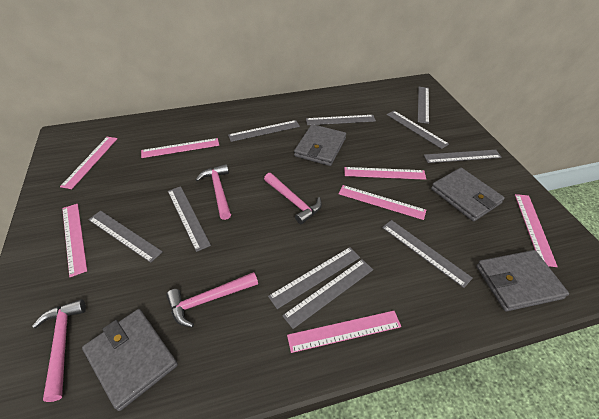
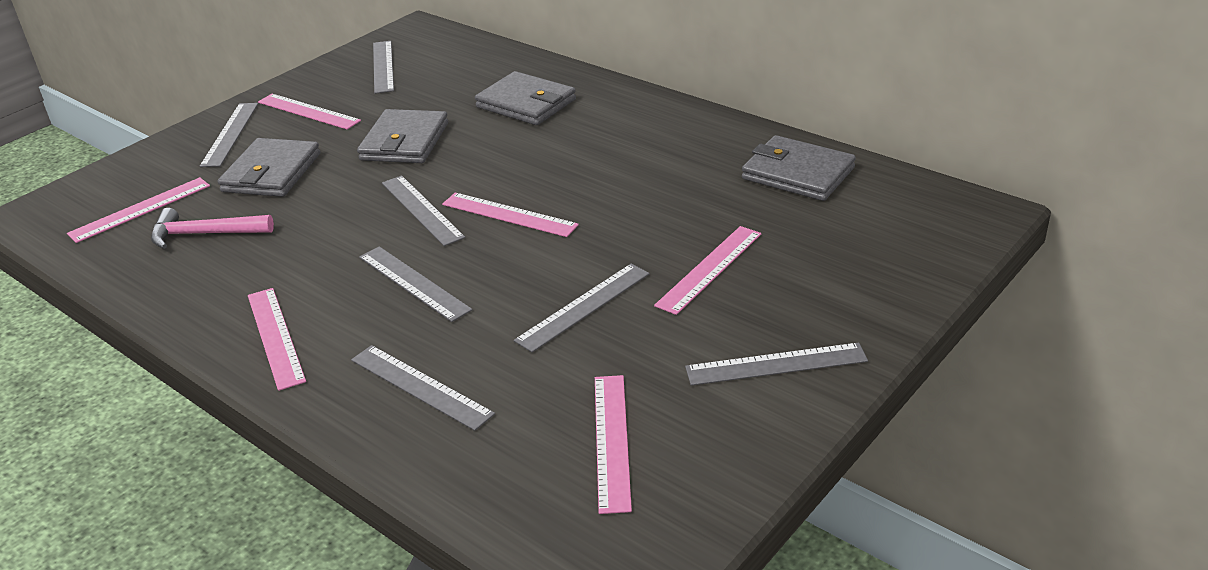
grey ruler: [88,211,163,263] [168,186,211,252] [228,120,300,142] [268,247,360,309] [282,259,373,329] [306,115,376,125] [382,220,473,288] [387,111,449,149] [418,87,429,124] [424,150,502,163] = 10 -> [200,103,258,167] [351,345,495,431] [359,246,472,322] [373,41,394,94] [382,175,465,246] [514,264,650,353] [685,343,868,386] = 7
pink hammer: [32,299,86,402] [166,272,258,328] [196,164,231,220] [264,173,322,224] = 4 -> [151,208,274,249] = 1
pink ruler: [60,137,118,189] [62,204,87,277] [141,138,219,158] [287,311,401,353] [339,185,426,220] [344,167,426,180] [515,194,558,267] = 7 -> [67,177,210,243] [248,288,306,391] [258,94,361,129] [442,193,579,237] [595,375,632,514] [654,226,761,315] = 6

